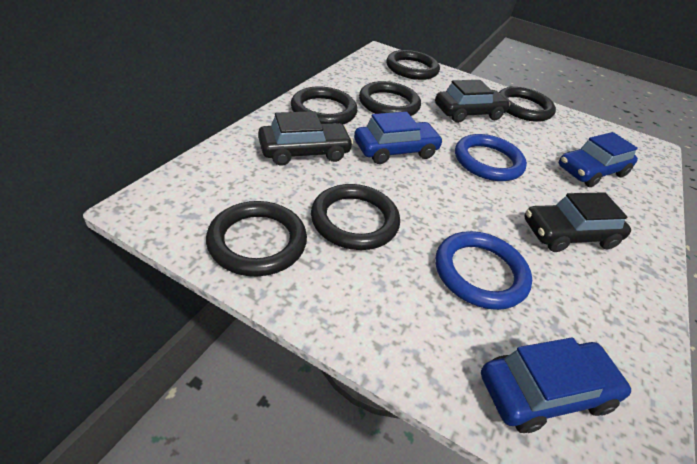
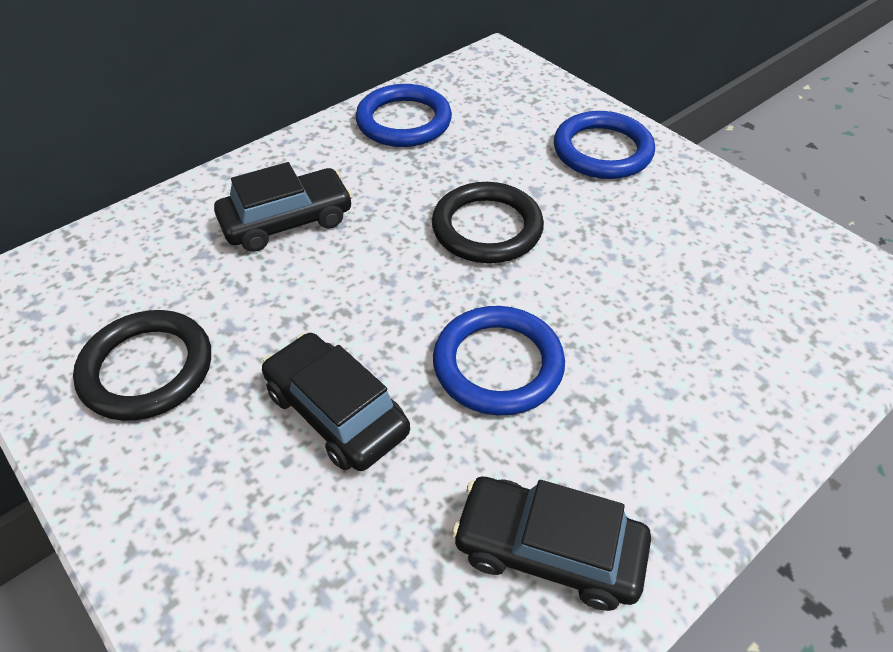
black ring: [206,201,307,276] [291,87,357,124] [311,184,400,250] [359,81,421,116] [386,50,440,80] [499,87,556,122] = 6 -> [73,310,211,421] [432,182,544,263] = 2
blue car: [354,112,443,164] [481,338,632,433] [559,132,638,187] = 3 -> none = 0
blue ring: [435,231,532,310] [455,134,527,181] = 2 -> [355,84,452,147] [433,306,565,415] [554,111,655,179] = 3

